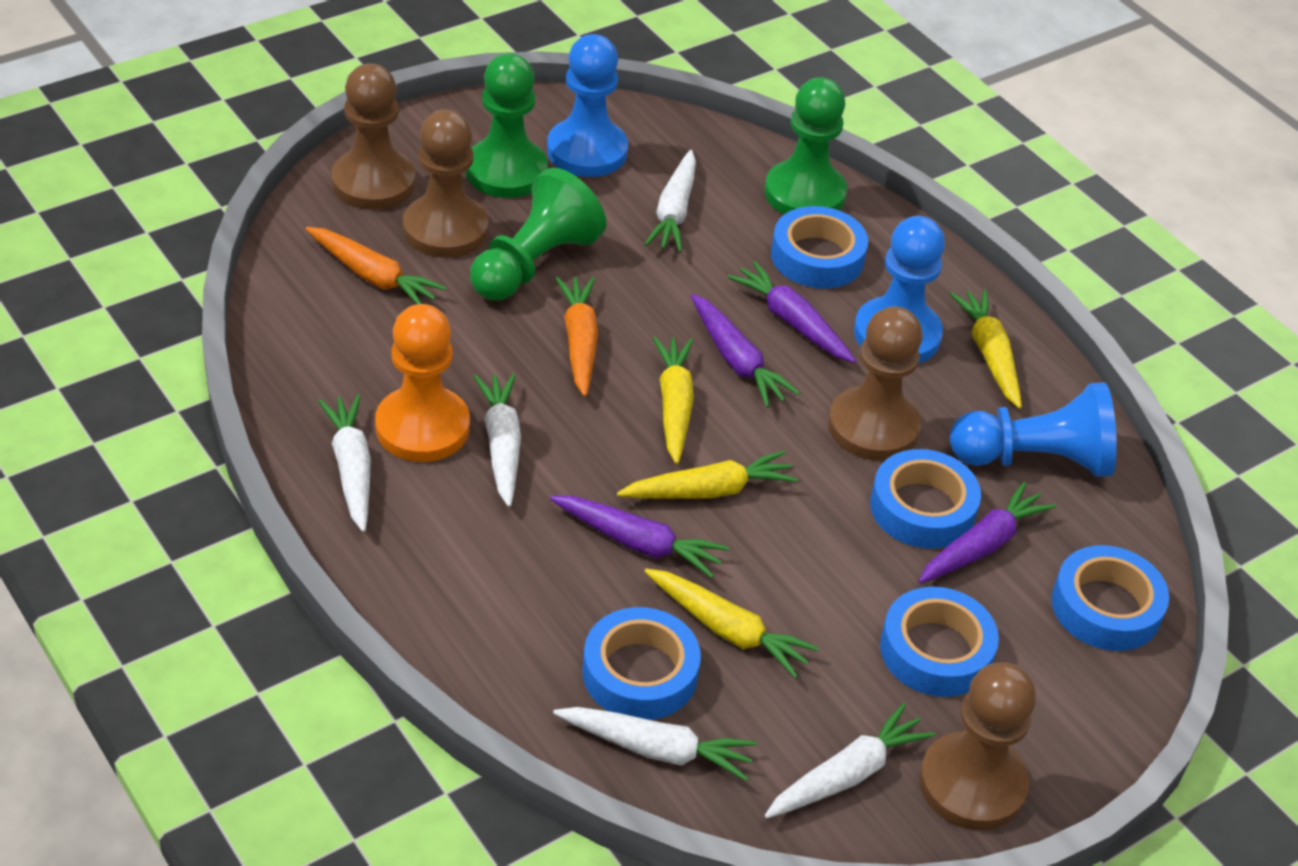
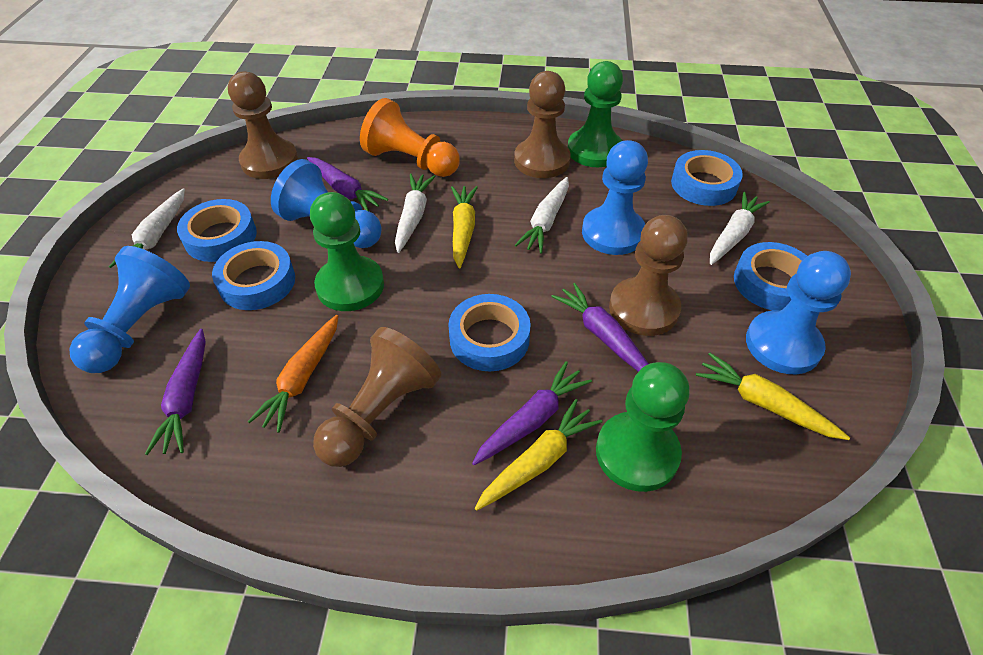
blue pawn: [547,34,628,177] [854,216,945,364] [950,382,1117,477] = 3 -> [69,246,190,373] [271,159,382,248] [582,140,648,255] [746,251,851,374] = 4
orange carrot: [305,227,447,304] [555,277,598,397] = 2 -> [248,315,338,433] = 1
white carrot: [318,394,371,532] [474,373,521,507] [553,707,757,781] [644,150,696,252] [764,703,935,818] = 5 -> [109,188,185,268] [395,173,436,253] [515,177,569,254] [710,192,770,265] = 4
yellow carrot: [617,451,798,499] [644,568,819,678] [653,337,694,464] [950,289,1022,409] = 4 -> [451,186,478,268] [475,399,602,511] [696,353,850,440] = 3

